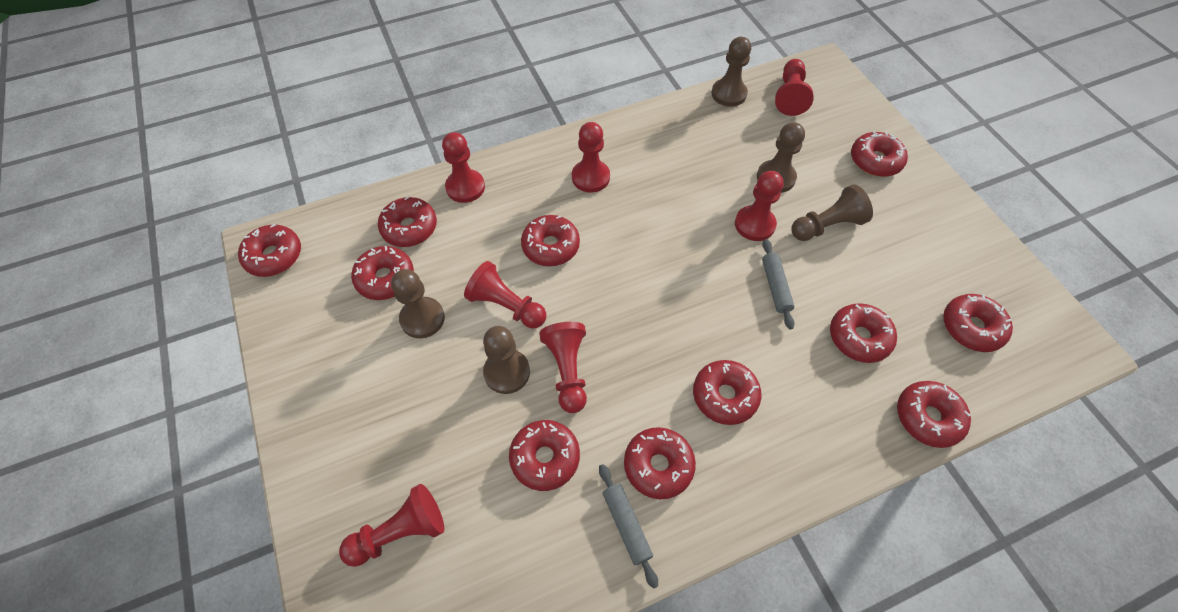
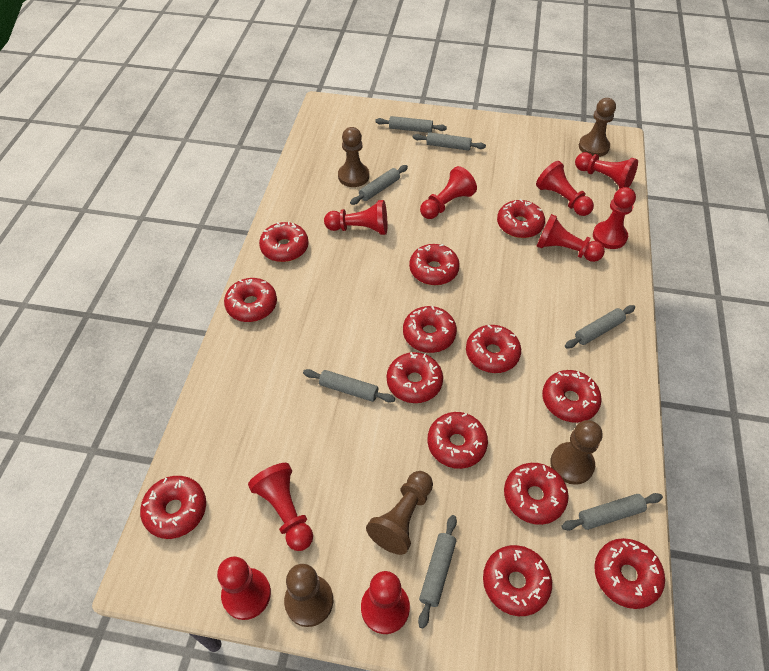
grey rolling pin: [599,464,658,589] [762,239,795,330] = 2 -> [303,369,395,403] [350,165,408,205] [375,116,447,133] [413,132,486,151] [418,515,457,629] [562,493,663,531] [565,305,635,349] = 7
red donut: [238,224,301,277] [351,246,414,300] [378,196,437,247] [509,420,580,491] [521,215,580,266] [624,427,696,499] [693,360,761,425] [830,303,897,363] [851,131,908,177] [897,381,971,448] [943,294,1013,352] = 11 -> [140,476,206,539] [224,278,277,322] [259,222,309,262] [387,352,443,403] [403,306,457,353] [409,244,460,285] [428,412,488,469] [466,325,521,373] [483,545,552,616] [497,199,545,238] [504,463,569,525] [542,370,602,423] [594,538,665,609] = 13
red pawn: [339,484,444,567] [442,132,485,203] [464,261,546,328] [539,322,587,413] [572,122,610,193] [735,171,783,241] [775,59,814,116] = 7 -> [217,557,271,620] [248,463,313,551] [324,200,387,235] [361,571,410,634] [420,166,477,219] [536,161,594,216] [537,214,605,262] [575,152,638,189] [593,187,636,249] = 9

